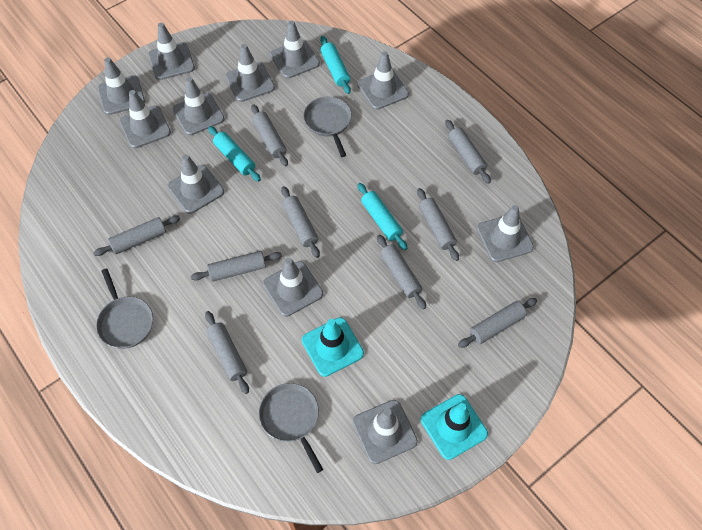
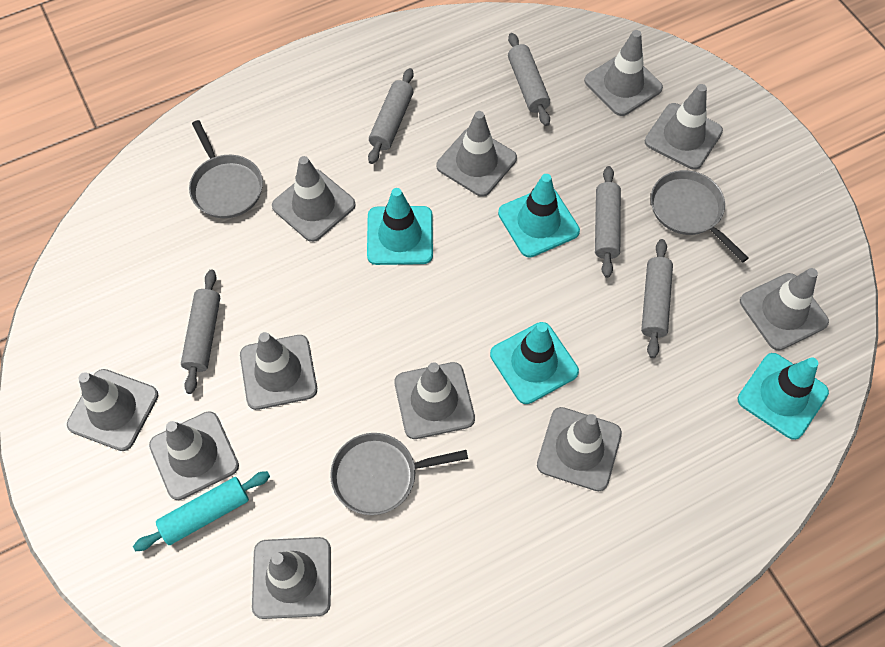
grey rolling pin: [93,215,180,256] [190,251,282,282] [205,311,249,394] [251,104,288,167] [281,186,320,258] [377,235,426,309] [417,188,459,261] [445,120,491,184] [458,298,537,348] = 9 -> [181,270,220,394] [368,68,414,164] [508,33,550,126] [595,166,621,278] [641,239,673,358] = 5
turquoise rolling pin: [208,126,261,182] [320,36,351,94] [357,183,407,250] = 3 -> [133,471,270,551] = 1
turquoise traffic cone: [302,317,364,377] [421,394,488,460] = 2 -> [367,188,433,265] [490,322,579,404] [498,174,580,258] [738,353,829,440] = 4

